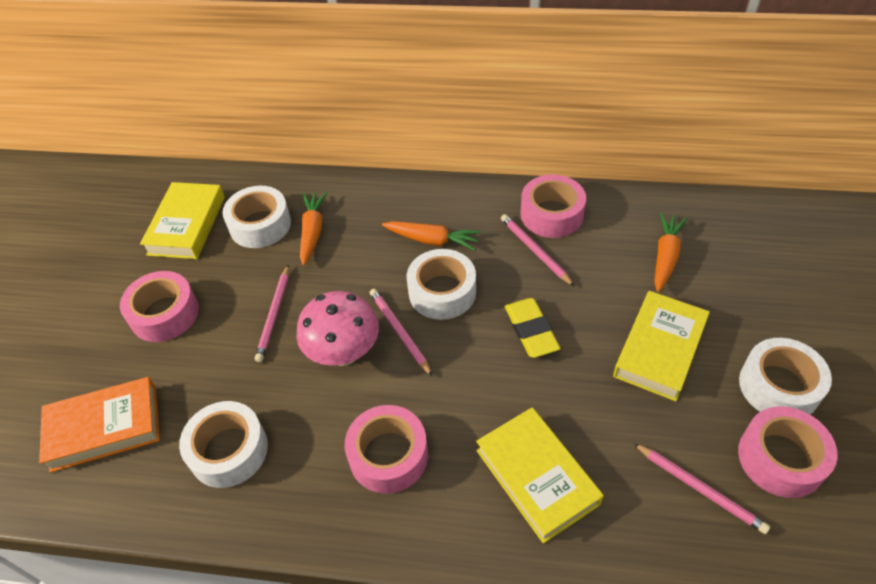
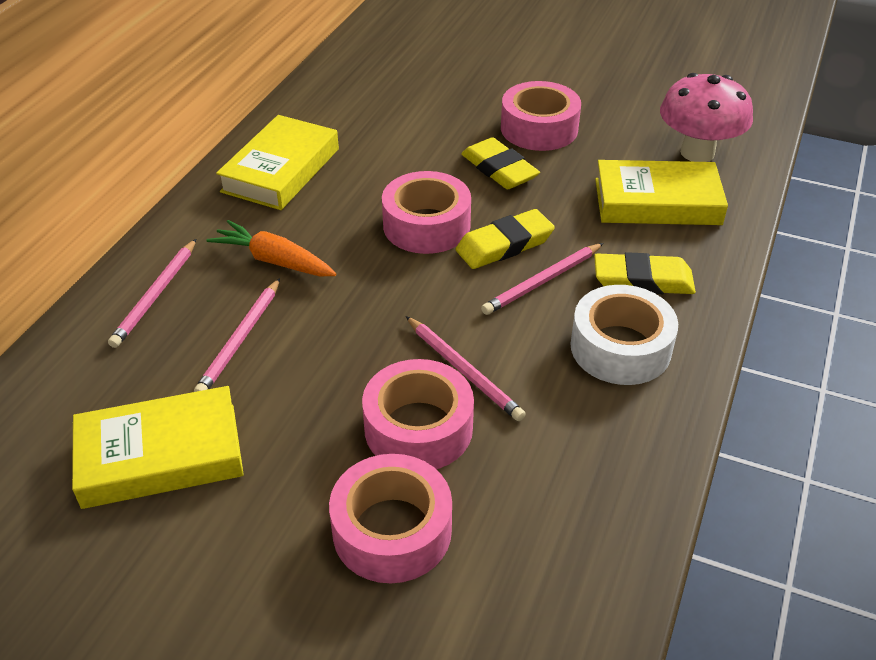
orange book: [39,377,160,473] = 1 -> none = 0
orange carrot: [300,192,328,266] [382,221,481,251] [654,213,687,292] = 3 -> [207,220,336,276] = 1
white tape: [179,401,268,488] [222,186,291,248] [407,249,476,320] [739,338,832,415] = 4 -> [570,285,678,385] = 1
yellow eraser: [505,298,561,358] = 1 -> [455,209,555,269] [461,137,540,189] [594,252,696,294] = 3

